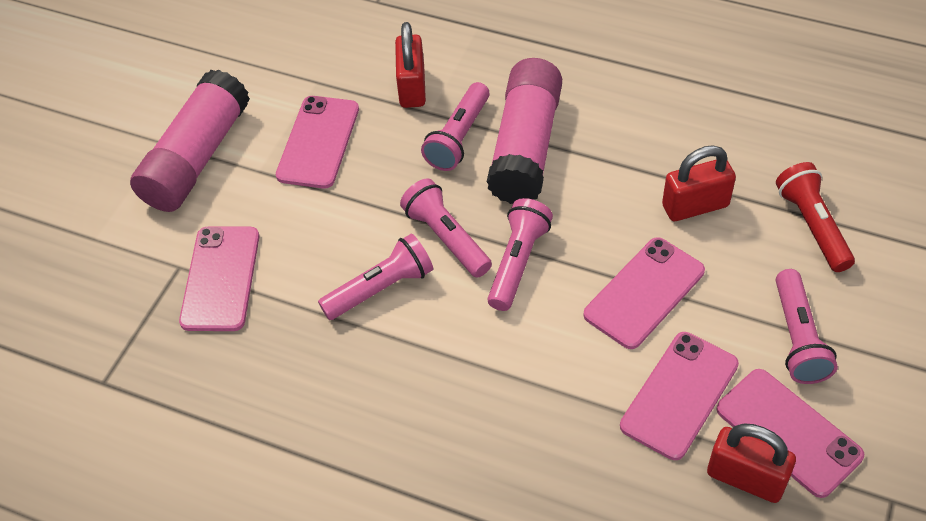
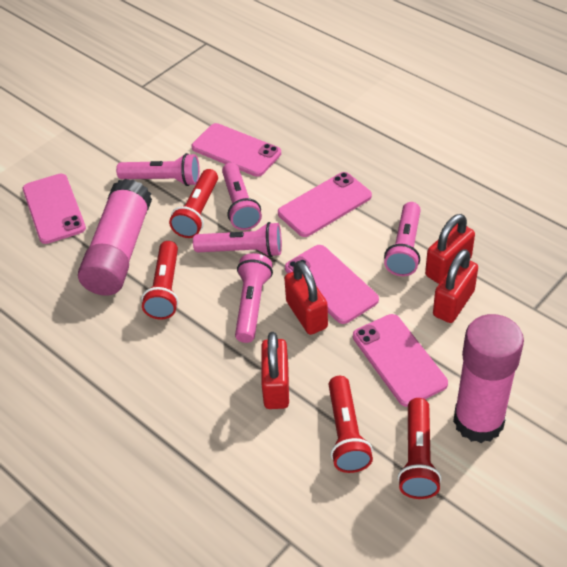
red flashlight: [776,162,855,272] = 1 -> [142,241,178,320] [169,169,218,238] [328,376,373,473] [398,398,441,499] = 4
red padlock: [395,22,426,108] [662,145,736,221] [707,424,796,503] = 3 -> [261,332,289,409] [284,261,328,335] [425,214,475,284] [433,249,478,323] = 4

